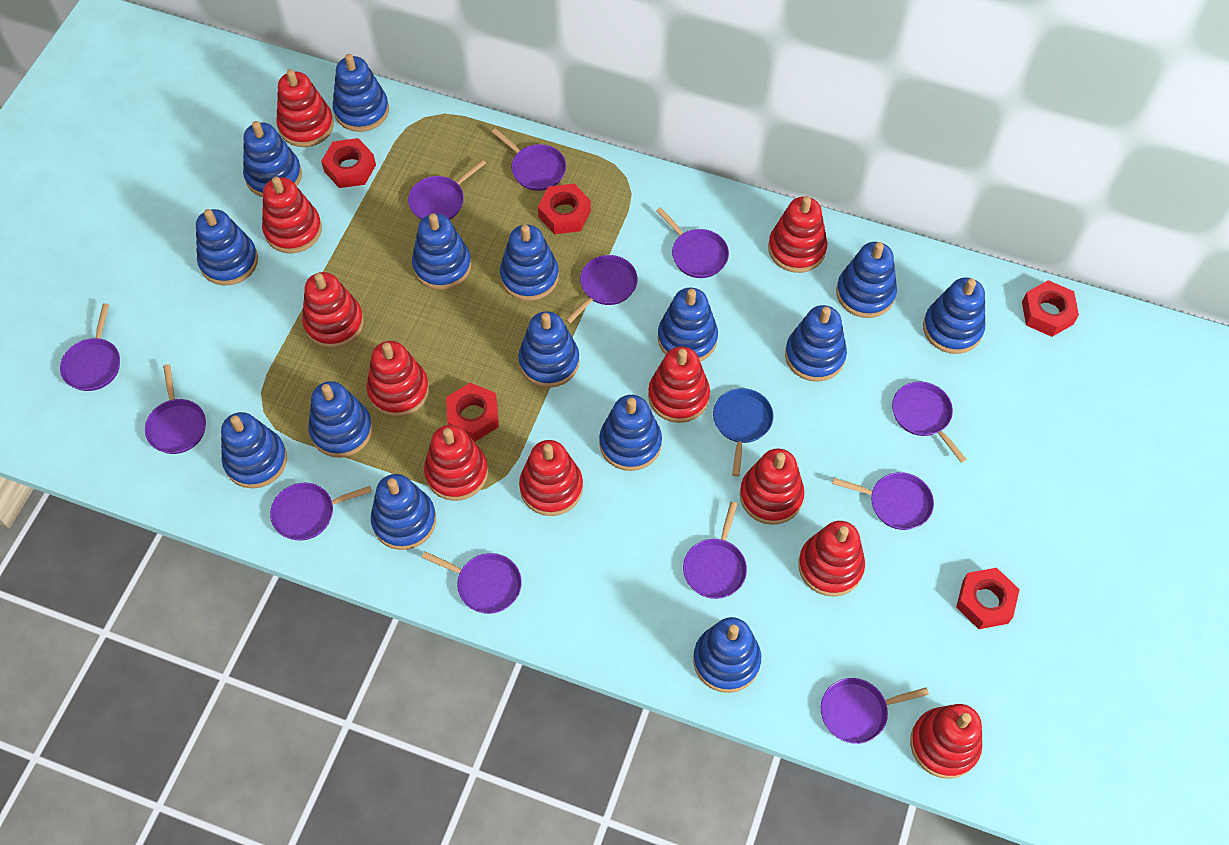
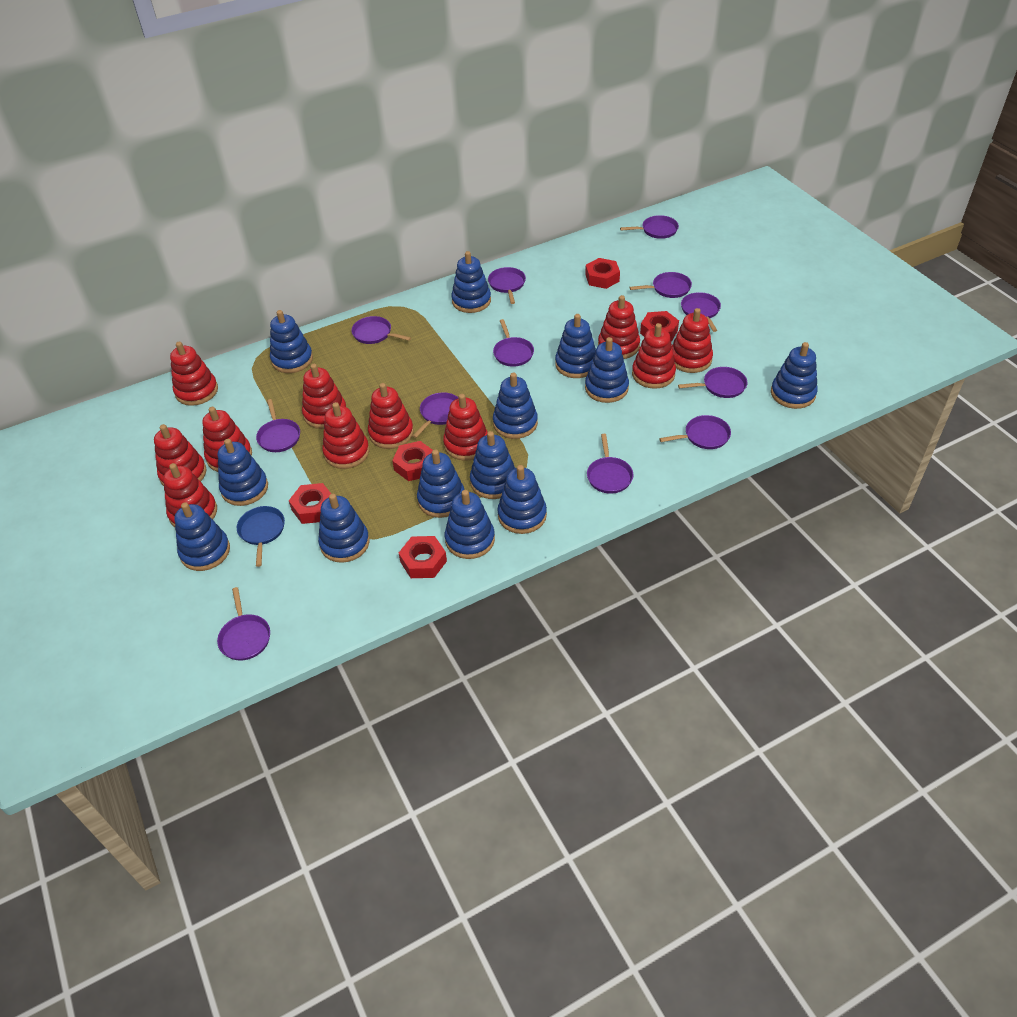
blue stacking toy: [196,209,258,286] [221,412,287,489] [243,121,302,197] [309,381,373,458] [333,54,389,132] [371,474,436,550] [412,213,471,290] [500,225,559,301] [518,311,579,388] [599,395,662,471] [658,287,718,361] [693,617,761,693] [785,305,847,382] [836,242,897,318] [923,277,985,354] = 15 -> [175,502,230,571] [218,439,268,506] [270,310,313,373] [318,494,369,563] [417,449,465,518] [445,490,495,559] [451,251,491,313] [470,431,515,499] [493,373,538,439] [497,465,547,534] [555,314,596,378] [585,337,629,403] [771,342,818,409] = 13

